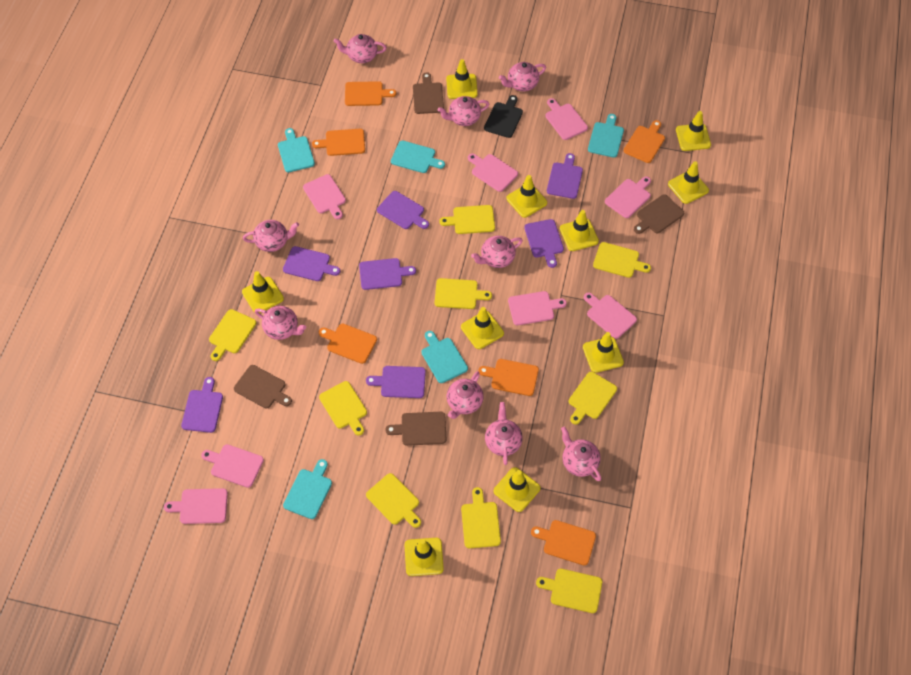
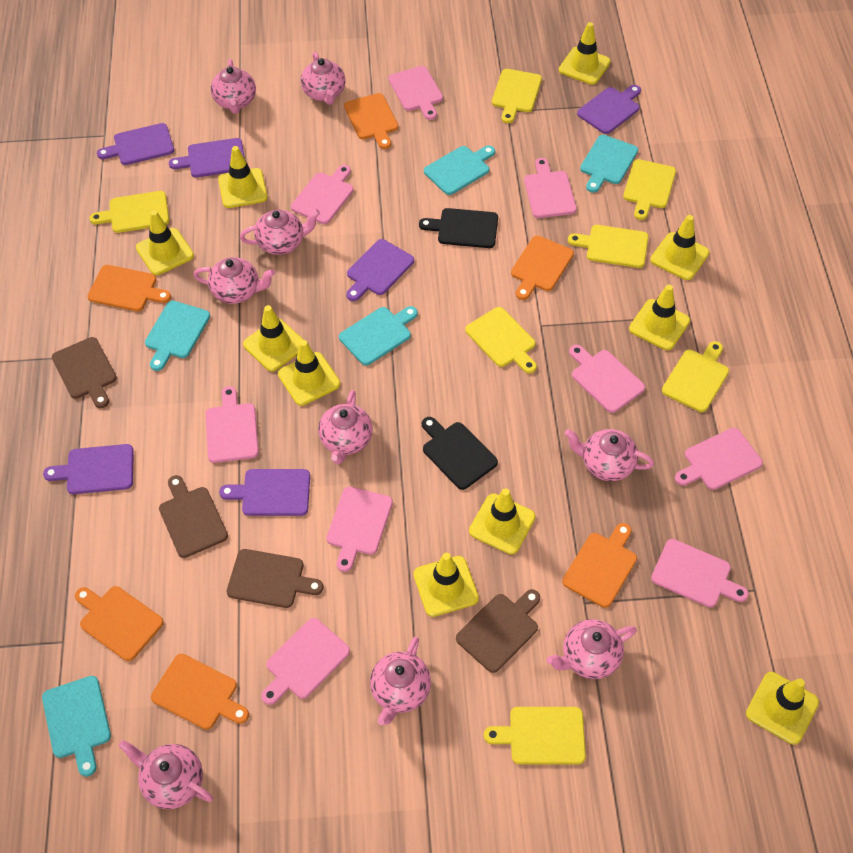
black cutting board: [484,95,523,138] = 1 -> [419,208,498,248] [422,417,498,490] = 2
pink cutting board: [164,488,228,524] [201,444,264,488] [303,174,346,219] [468,153,518,192] [508,291,567,325] [545,98,588,140] [584,292,637,339] [605,176,651,218] = 8 -> [205,386,259,463] [261,618,350,705] [291,165,354,224] [326,487,393,572] [388,66,443,120] [524,158,577,218] [569,345,645,413] [651,539,749,607] [675,428,763,490] = 9
purple cutting board: [181,377,223,433] [283,246,340,281] [359,258,416,290] [366,366,426,398] [377,191,429,229] [524,219,564,268] [547,153,583,199] = 7 -> [43,444,134,494] [97,123,174,165] [169,138,245,177] [219,469,310,516] [346,239,414,301] [577,85,641,134] = 6
yellow cutting board: [209,309,256,361] [319,381,367,435] [366,473,421,528] [435,278,492,309] [439,205,495,234] [461,487,501,548] [536,569,602,613] [569,372,617,425] [593,242,651,278] = 9 -> [89,191,169,233] [465,307,537,373] [484,707,586,764] [492,69,542,123] [568,225,649,268] [623,159,676,220] [662,341,729,412] = 7

